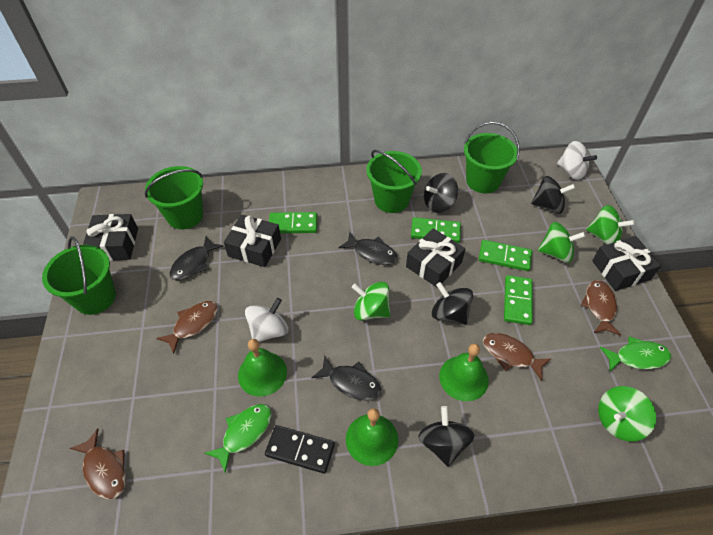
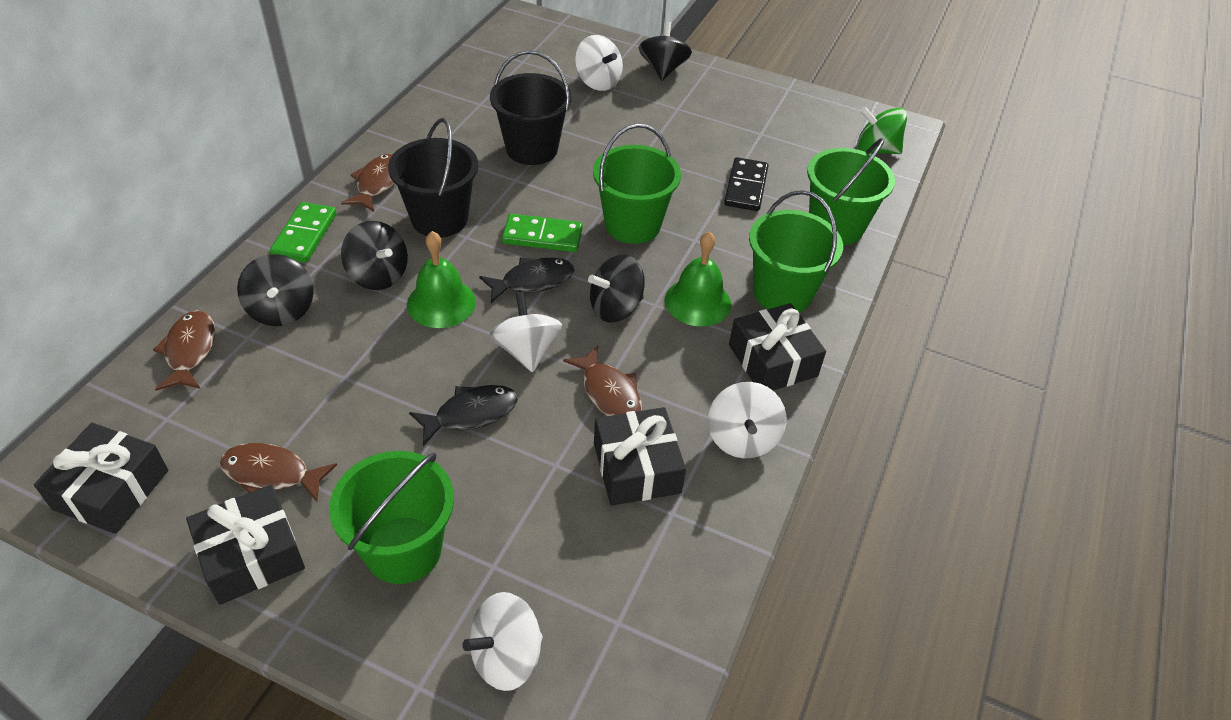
black bucket: none = 0 -> [388,118,478,237] [490,50,572,165] = 2
black fish: [170,236,224,281] [312,356,381,401] [339,232,398,265] = 3 -> [409,385,518,446] [479,257,575,303] = 2
green bell: [238,339,287,397] [346,408,398,466] [439,344,489,401] = 3 -> [407,231,476,328] [665,231,731,326] = 2
green domino: [269,212,318,233] [411,217,461,243] [479,240,532,271] [504,275,533,325] = 4 -> [270,202,337,263] [502,214,583,252] = 2
green fish: [204,404,272,473] [599,336,671,371] = 2 -> none = 0
green spinning top: [352,282,390,321] [538,222,586,263] [586,205,635,245] [598,386,656,442] = 4 -> [857,106,907,154] = 1
white spinning top: [245,298,288,342] [557,141,597,180] = 2 -> [463,592,543,691] [489,292,562,372] [575,35,623,91] [708,382,786,458] = 4

